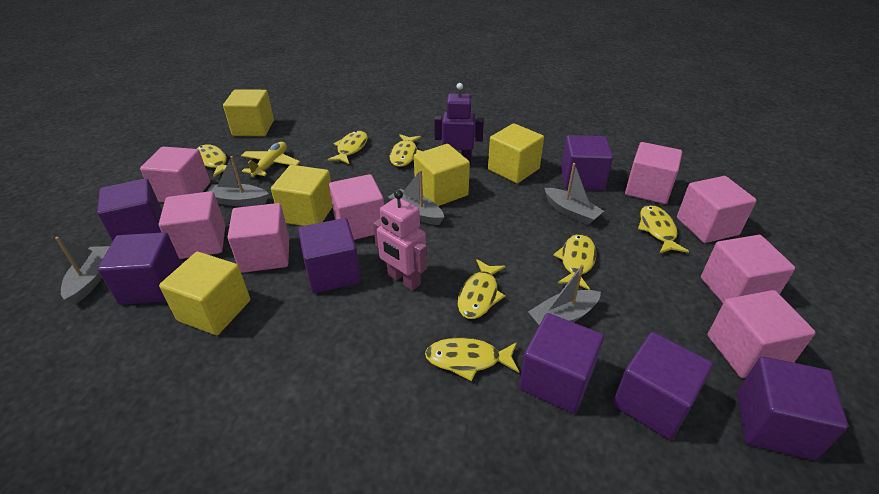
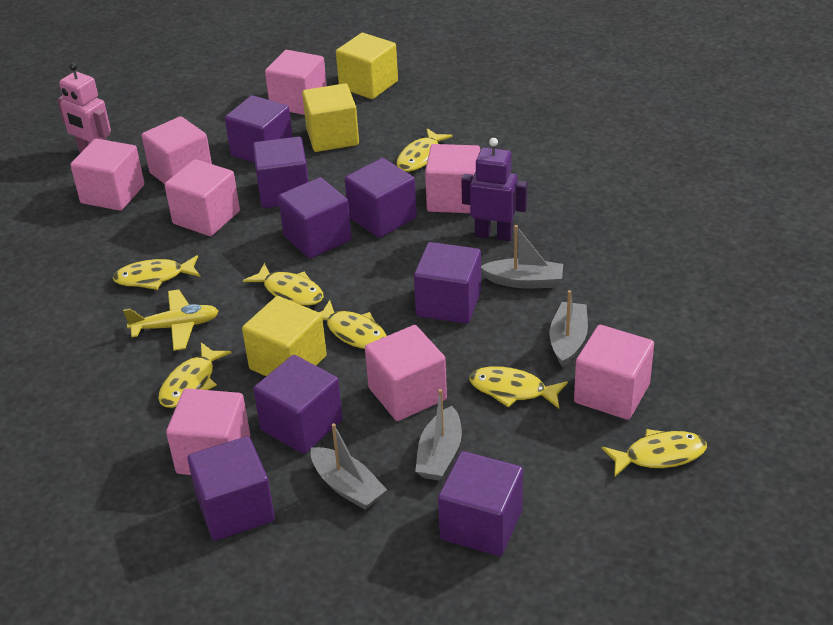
grey boat: [55,237,110,304] [207,156,269,207] [388,170,444,225] [528,265,601,326] [544,163,604,225] = 5 -> [311,423,387,510] [415,389,462,481] [481,225,563,288] [549,290,588,367] = 4
purple cube: [97,178,162,241] [97,232,181,305] [298,218,361,293] [519,313,604,413] [561,135,613,190] [613,332,713,440] [737,356,848,460] = 7 -> [187,436,275,541] [225,95,293,163] [253,137,309,208] [253,355,343,454] [278,177,352,259] [345,158,417,238] [414,242,481,324] [438,451,523,556] = 8
yellow cube: [159,252,250,335] [223,89,274,136] [271,165,332,226] [414,144,470,206] [488,123,544,183] = 5 -> [242,296,327,376] [302,83,359,152] [336,33,398,99] = 3

